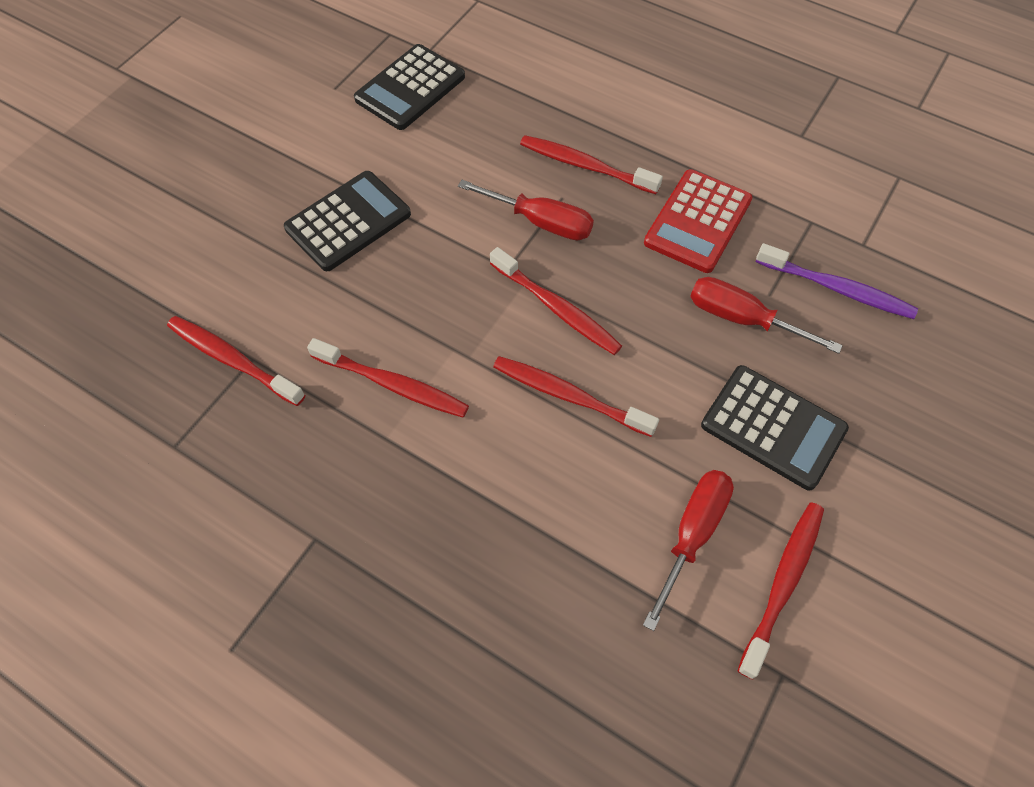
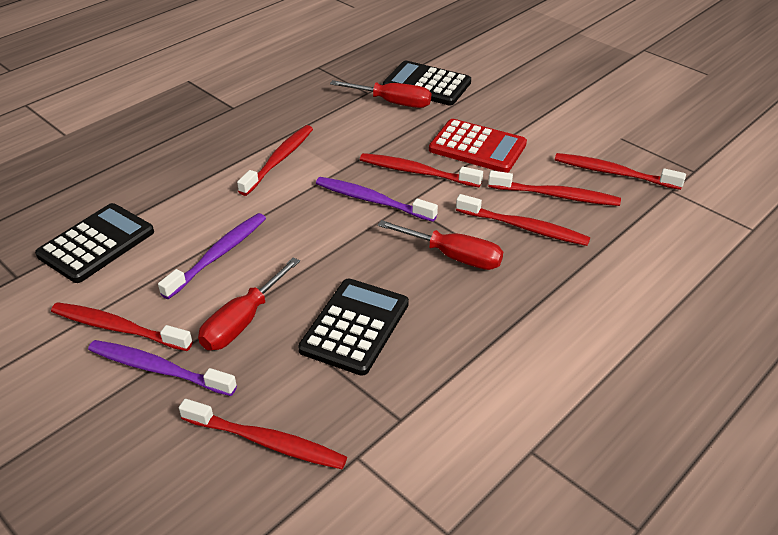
purple toothbrush: [756,243,918,319] = 1 -> [88,340,237,396] [158,213,266,299] [316,177,438,222] = 3
red toothbrush: [167,316,305,406] [307,338,469,418] [490,247,622,355] [493,356,659,437] [520,135,663,194] [738,502,824,679] = 6 -> [51,302,193,351] [179,399,347,469] [237,125,313,196] [360,153,483,187] [456,194,590,246] [488,170,621,206] [555,153,686,190] = 7

